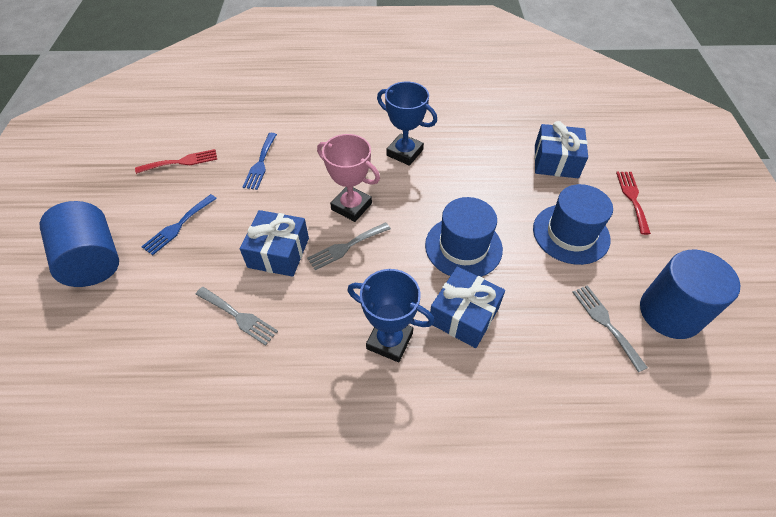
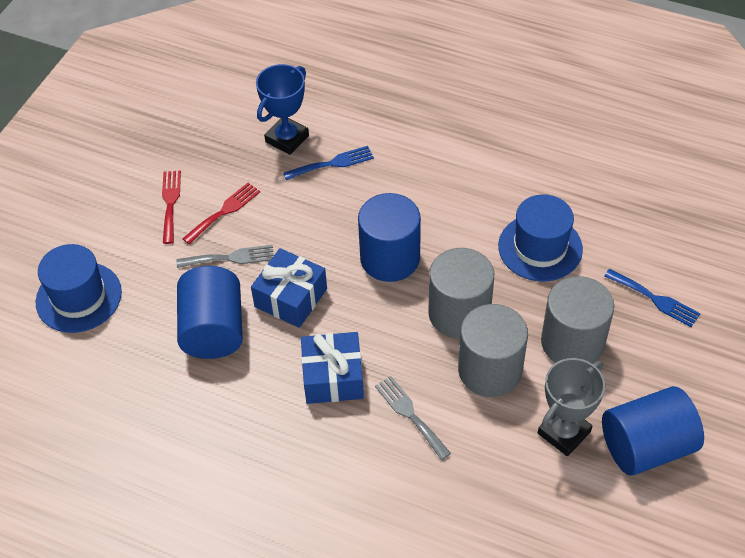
blue cylinder: [39,201,119,287] [640,250,740,339] = 2 -> [177,266,243,359] [358,193,421,282] [602,386,704,476] = 3
blue gift: [240,210,309,277] [430,266,505,348] [534,121,588,178] = 3 -> [251,248,327,328] [301,332,364,404] = 2
blue trophy: [348,269,434,362] [377,82,437,166] = 2 -> [256,64,309,155] = 1
grey cylinder: none = 0 -> [428,248,494,339] [458,304,528,397] [541,276,614,364] = 3
grey fork: [195,287,278,346] [307,222,391,270] [572,285,648,372] = 3 -> [176,245,274,268] [375,376,451,460] = 2
grey trophy: none = 0 -> [538,358,605,456] = 1
pink trophy: [317,134,380,222] = 1 -> none = 0

